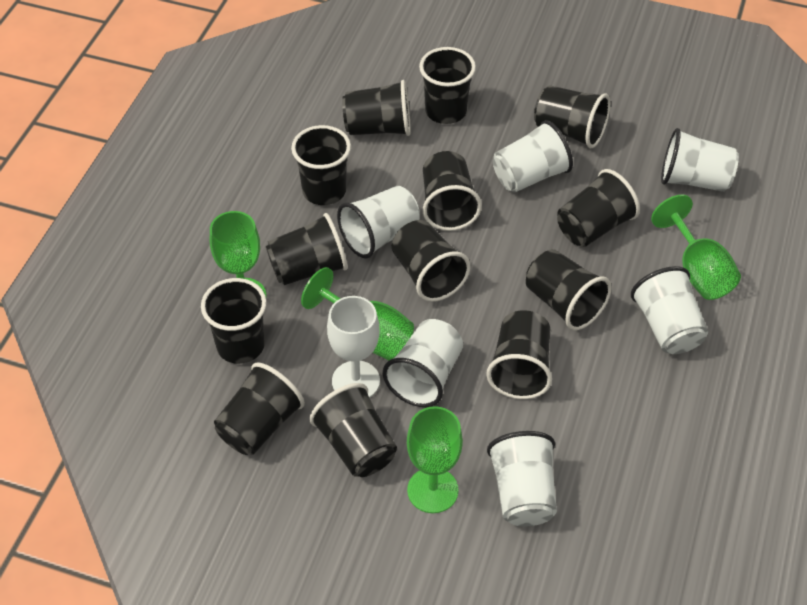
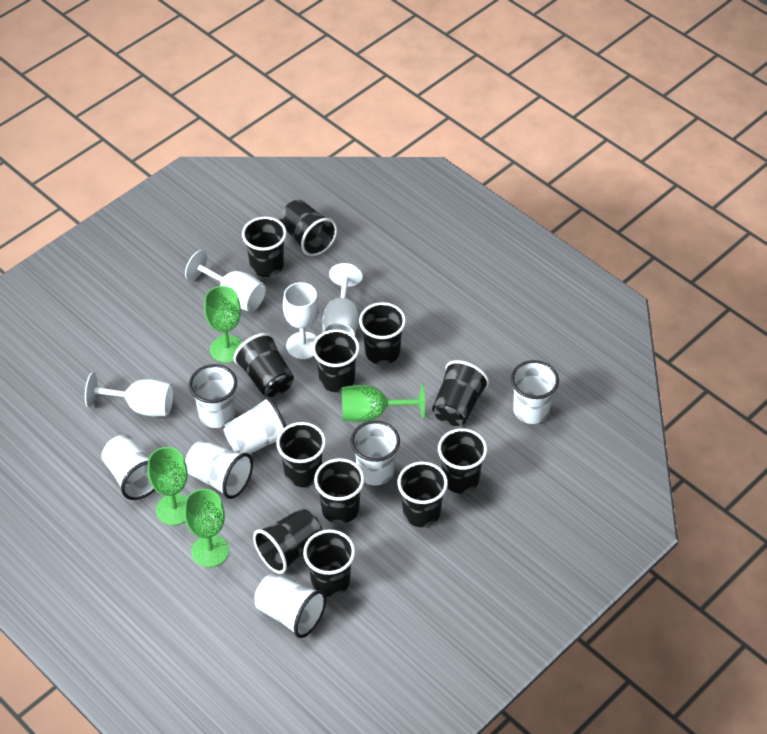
black cup: [201,278,267,364] [214,363,305,455] [266,213,348,285] [291,125,351,205] [310,383,397,477] [342,80,411,136] [392,220,470,302] [419,47,476,124] [423,151,482,231] [486,310,552,399] [526,249,612,330] [534,85,610,148] [557,169,640,247] = 13 -> [233,333,294,397] [242,217,287,277] [253,508,323,574] [276,422,326,487] [279,200,337,256] [303,530,355,597] [312,329,360,392] [314,458,365,524] [359,302,406,365] [397,462,448,527] [432,360,489,426] [438,428,487,493] = 12
white cup: [337,186,420,259] [383,319,463,407] [487,431,557,526] [493,120,573,193] [631,266,708,354] [661,128,739,192] = 6 -> [101,435,155,500] [185,440,253,499] [189,364,237,428] [223,397,286,454] [254,573,326,638] [351,421,400,485] [511,360,559,424] = 7
white goblet: [327,296,380,398] = 1 -> [85,372,174,417] [185,250,266,312] [283,282,319,359] [323,263,363,336] = 4

